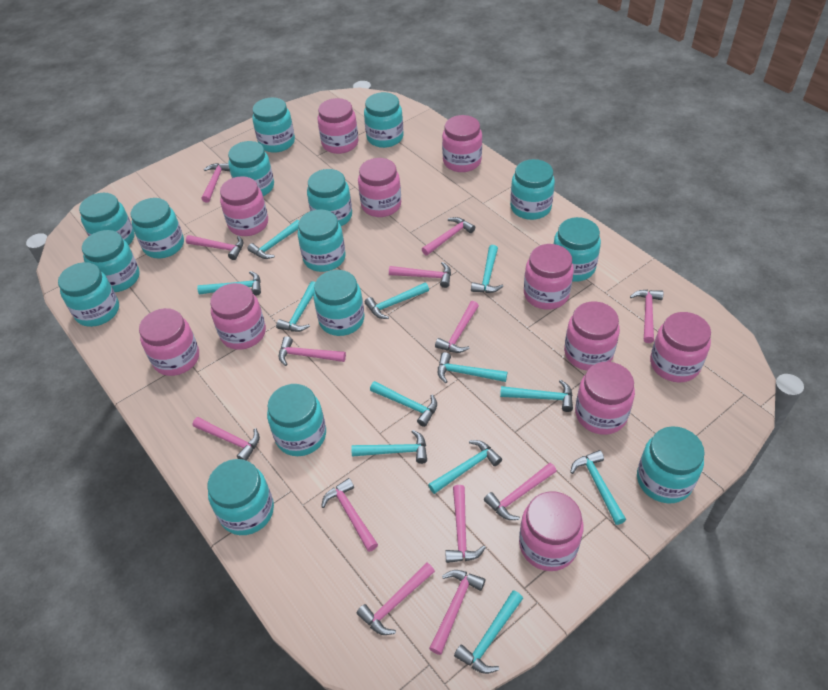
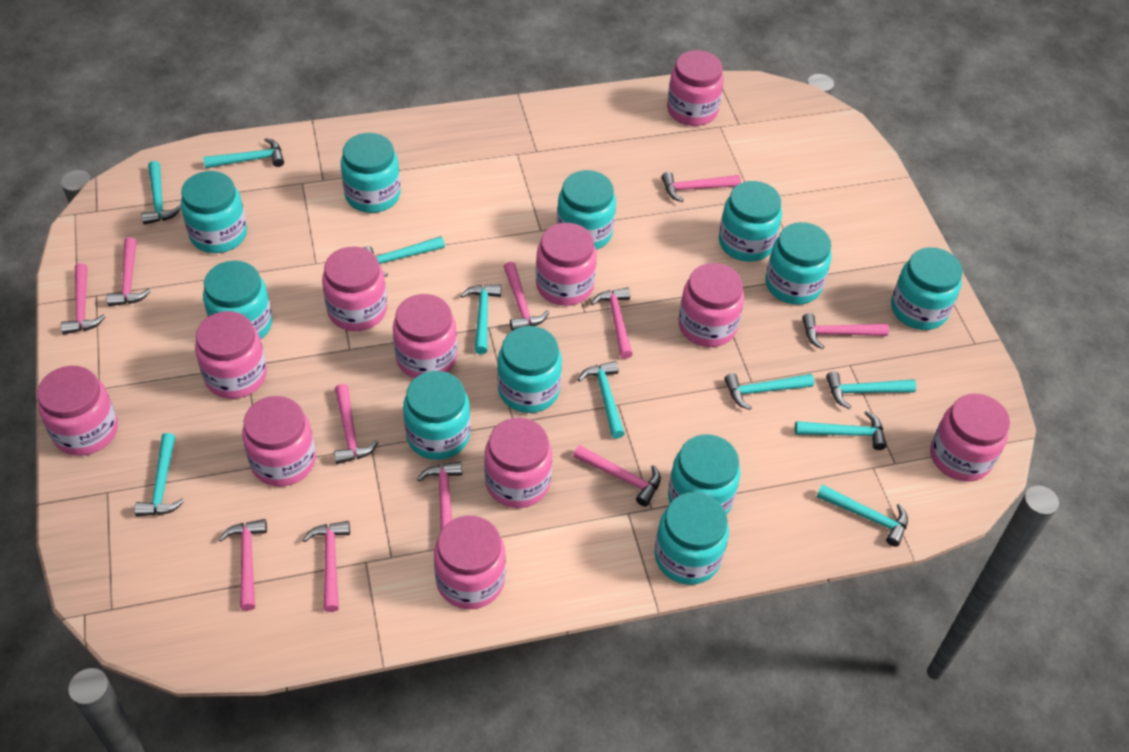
pink hammer: [186,235,244,260] [192,417,260,461] [202,163,230,203] [279,336,346,366] [321,478,378,552] [357,563,435,635] [389,262,451,288] [422,217,475,255] [429,570,485,655] [435,301,479,353] [445,485,486,563] [484,463,557,520] [630,290,664,343] = 13 -> [61,263,106,334] [107,237,151,306] [219,519,267,611] [302,521,350,612] [334,384,378,464] [417,462,462,532] [504,262,549,331] [573,445,661,507] [591,288,633,359] [662,172,741,202] [802,313,889,349] = 11
turquoise hammer: [197,271,261,295] [248,220,299,259] [276,281,315,332] [351,430,427,464] [365,283,429,319] [370,381,437,427] [428,440,502,494] [438,352,507,383] [454,590,523,674] [471,245,503,293] [500,380,573,412] [570,450,626,525] = 12 -> [134,433,184,516] [141,161,181,225] [203,138,284,168] [364,236,445,277] [460,285,501,354] [578,361,625,439] [724,373,814,410] [795,410,887,450] [817,485,908,547] [826,371,916,409] = 10
turquoise jar: [58,262,119,327] [79,193,135,245] [82,230,140,292] [131,198,184,258] [207,459,274,535] [228,141,274,196] [252,97,295,153] [267,384,326,456] [298,209,346,272] [307,169,352,226] [313,270,365,336] [364,92,404,148] [510,159,555,220] [553,217,601,282] [637,426,705,503] = 15 -> [181,171,247,253] [203,261,272,340] [341,133,401,213] [403,371,470,460] [497,326,562,413] [557,170,616,250] [655,492,729,585] [668,434,741,515] [719,181,782,262] [765,222,832,305] [891,247,963,330] = 11

